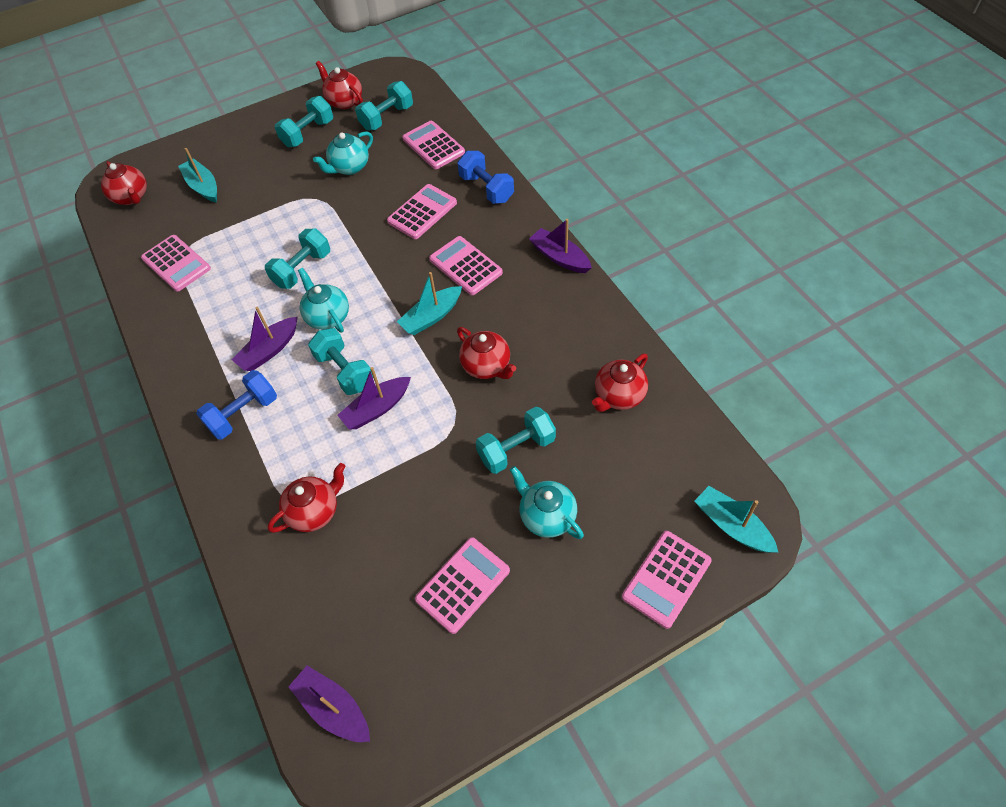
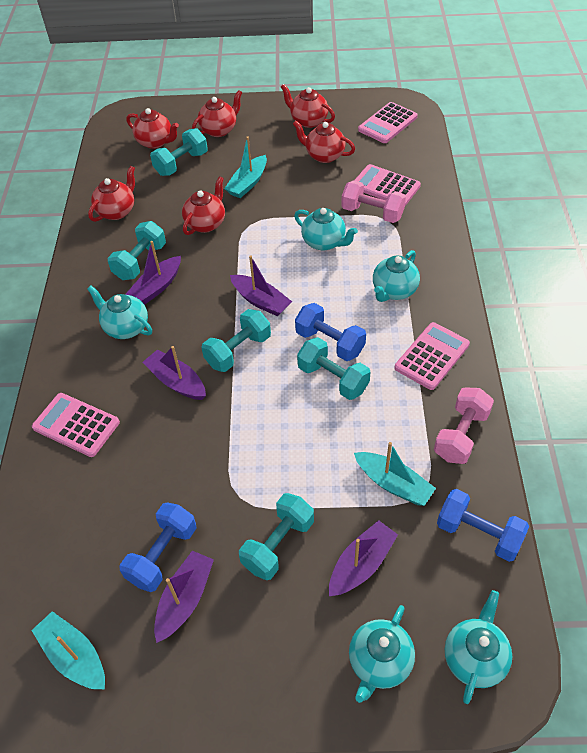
blue dumbbell: [196,370,277,439] [458,151,514,204] = 2 -> [119,502,196,592] [295,303,366,361] [437,489,529,562] = 3
pink calculator: [141,235,211,292] [387,184,457,239] [402,121,465,169] [415,537,510,634] [429,236,503,295] [622,531,712,629] = 6 -> [32,393,120,457] [354,164,421,206] [358,102,417,143] [394,322,470,390] = 4
pink dumbbell: none = 0 -> [341,180,406,223] [434,387,494,464] = 2
purple boat: [232,307,298,371] [288,666,370,742] [337,367,411,429] [529,219,592,273] = 4 -> [125,241,181,305] [143,346,206,400] [154,551,214,643] [230,256,292,316] [329,520,398,596] = 5
red teapot: [101,161,147,205] [268,463,345,533] [316,61,363,109] [457,327,516,379] [592,354,648,412] = 5 -> [88,166,135,222] [126,108,179,149] [182,176,225,235] [192,90,242,137] [281,84,335,128] [293,120,355,163] = 6
turquoise teapot: [298,268,349,333] [313,131,373,175] [510,466,584,539] = 3 -> [87,286,152,339] [294,208,358,251] [349,605,415,703] [373,250,420,302] [445,590,512,704] = 5

